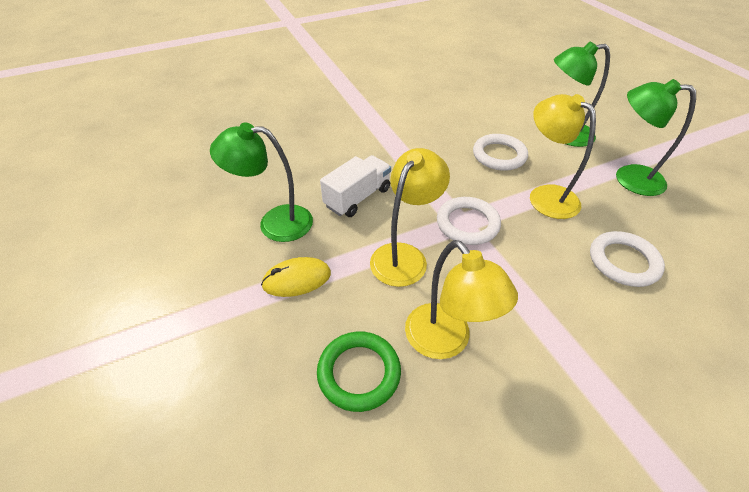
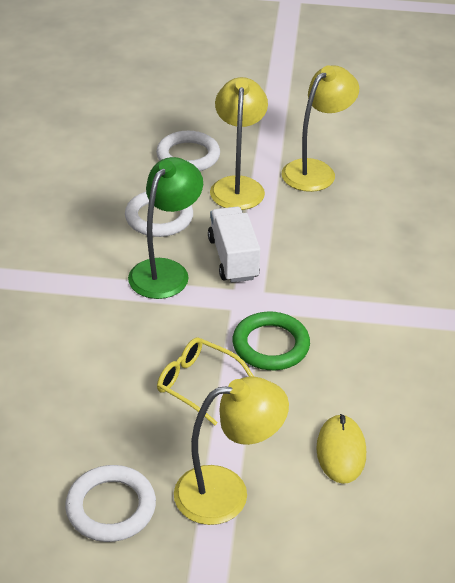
green lamp: [210,123,313,242] [554,42,610,147] [616,79,696,196] = 3 -> [128,157,203,299] = 1
yellow glasses: none = 0 -> [157,337,254,425] = 1

